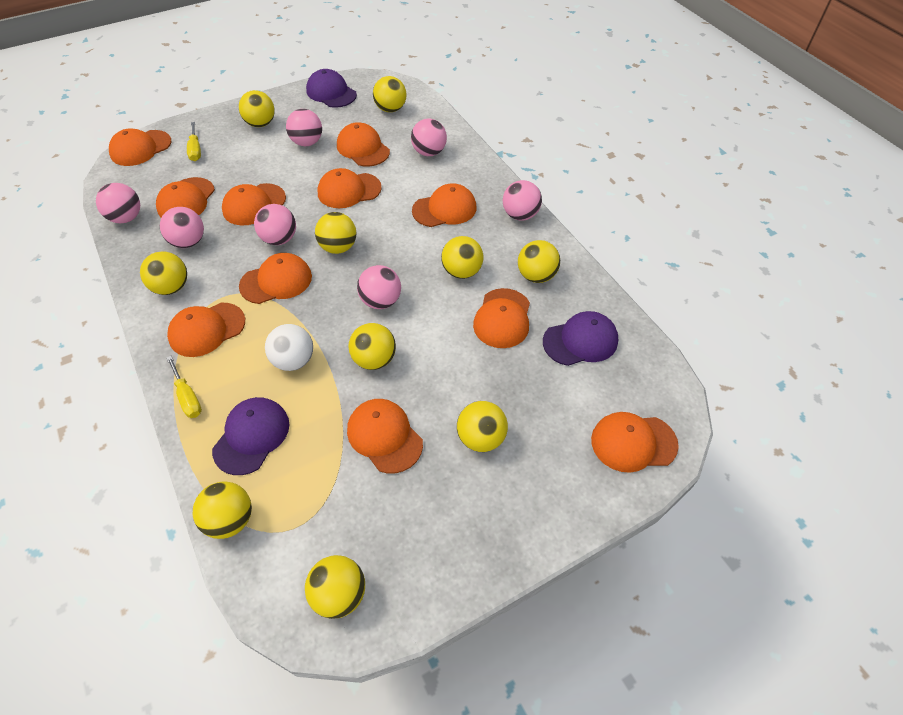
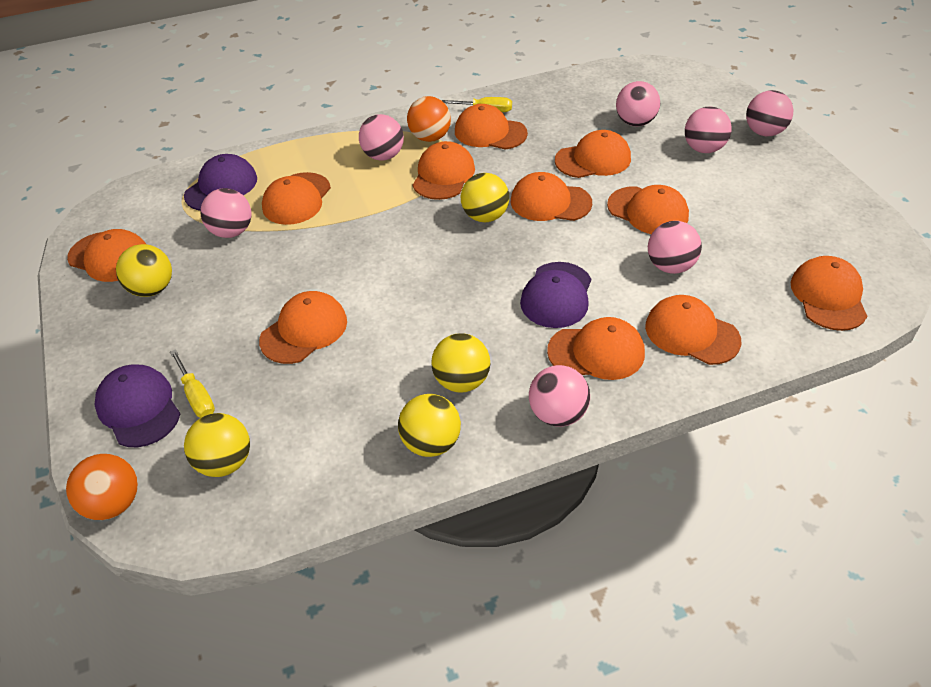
orange ball: none = 0 -> [66,454,138,520] [407,96,451,142] = 2
white ball: [265,324,313,371] = 1 -> none = 0
yellow ball: [140,251,187,295] [193,481,252,539] [239,90,275,127] [305,555,365,619] [315,212,357,254] [348,323,396,370] [373,76,406,112] [441,236,484,279] [457,401,508,452] [518,240,560,283] = 10 -> [116,244,172,297] [184,413,250,477] [398,394,461,457] [431,333,490,392] [461,173,509,222] = 5

